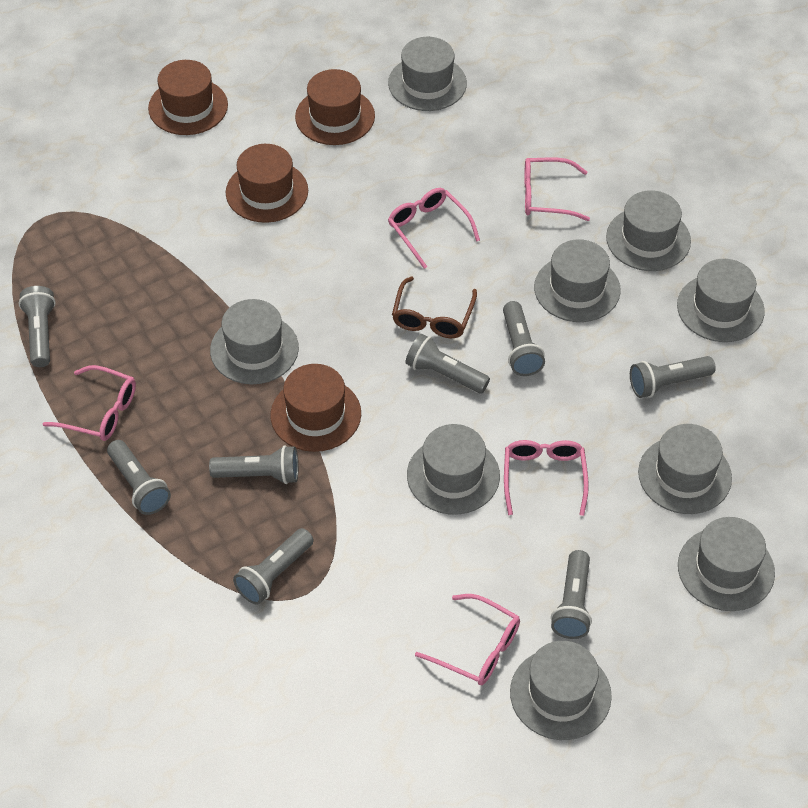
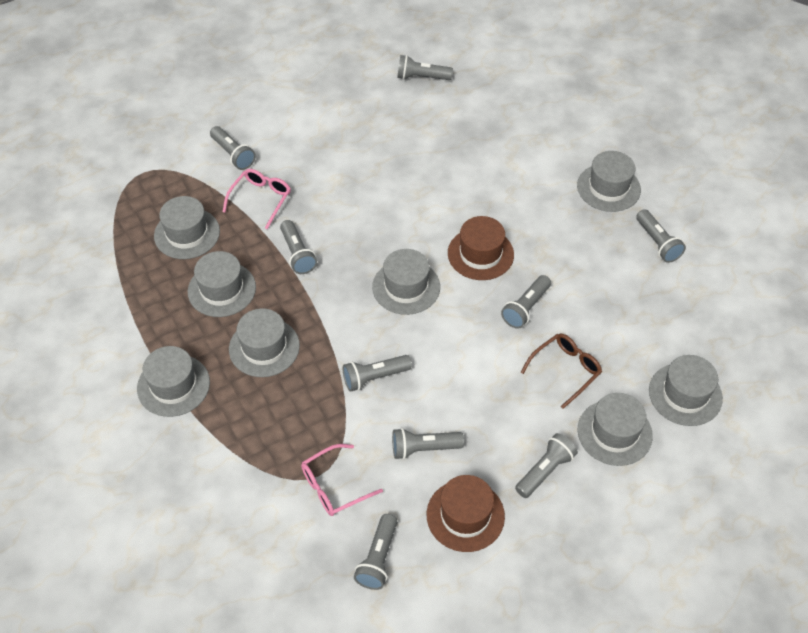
brown hat: [148,60,228,135] [226,144,308,223] [270,364,361,452] [295,69,375,145] = 4 -> [427,475,505,552] [448,216,514,280] = 2
grey flashlight: [19,286,56,367] [107,440,171,515] [209,445,298,484] [233,528,314,605] [405,334,490,394] [503,301,545,376] [551,550,592,639] [630,356,716,398] = 8 -> [210,126,256,170] [280,220,317,274] [343,355,412,392] [354,514,397,590] [392,428,464,460] [397,55,453,80] [501,275,551,329] [515,433,578,498] [636,209,686,263] = 9
grey hat: [210,299,299,384] [388,37,467,111] [407,424,500,514] [510,641,612,740] [534,239,621,322] [606,190,691,271] [638,424,732,514] [677,259,765,342] [678,517,775,611] = 9 -> [137,346,210,417] [154,196,220,259] [188,251,256,317] [229,308,300,377] [372,249,440,315] [577,151,641,212] [578,393,653,466] [649,355,723,426] = 8
pink glasses: [43,365,136,441] [388,188,480,269] [415,594,520,685] [504,440,589,516] [524,158,590,221] = 5 -> [222,169,291,229] [301,444,383,516] = 2

